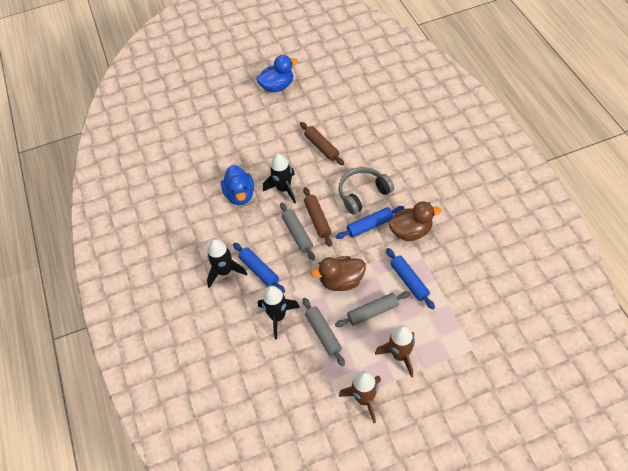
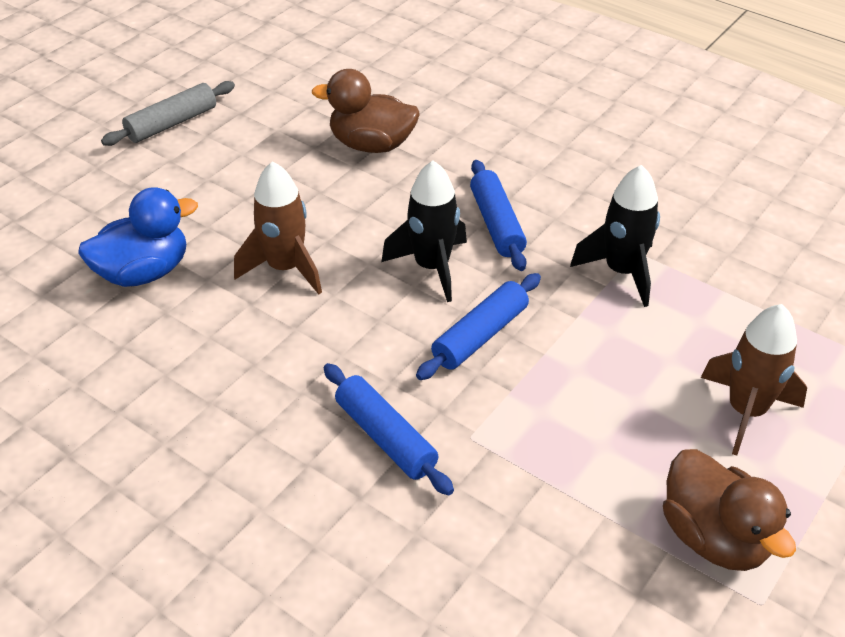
black rocket: [207,239,247,288] [258,286,300,339] [263,154,296,204] = 3 -> [381,161,467,302] [570,165,660,307] = 2
blue duck: [221,165,254,205] [256,55,298,92] = 2 -> [78,187,198,287] = 1
brown rolling pin: [300,122,344,165] [303,187,332,247] = 2 -> none = 0
grey headphones: [339,167,394,215] = 1 -> none = 0
grey rolling pin: [280,202,315,260] [302,298,345,366] [335,291,410,327] = 3 -> [101,81,235,146] = 1

